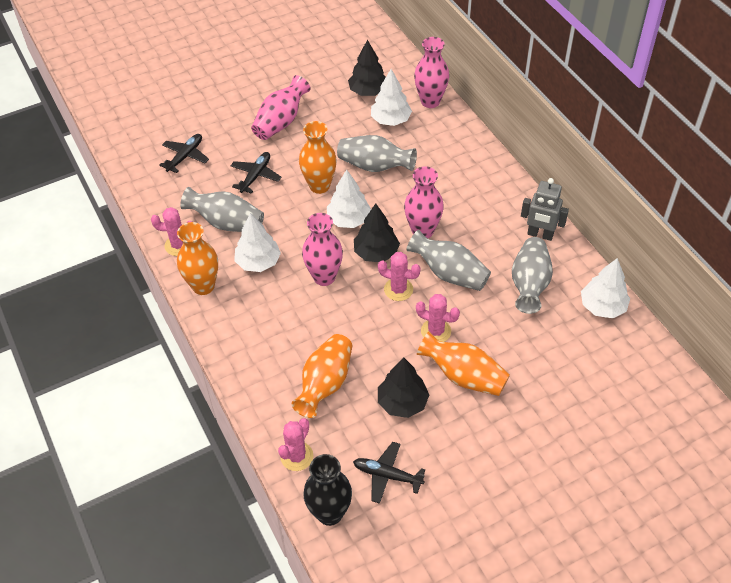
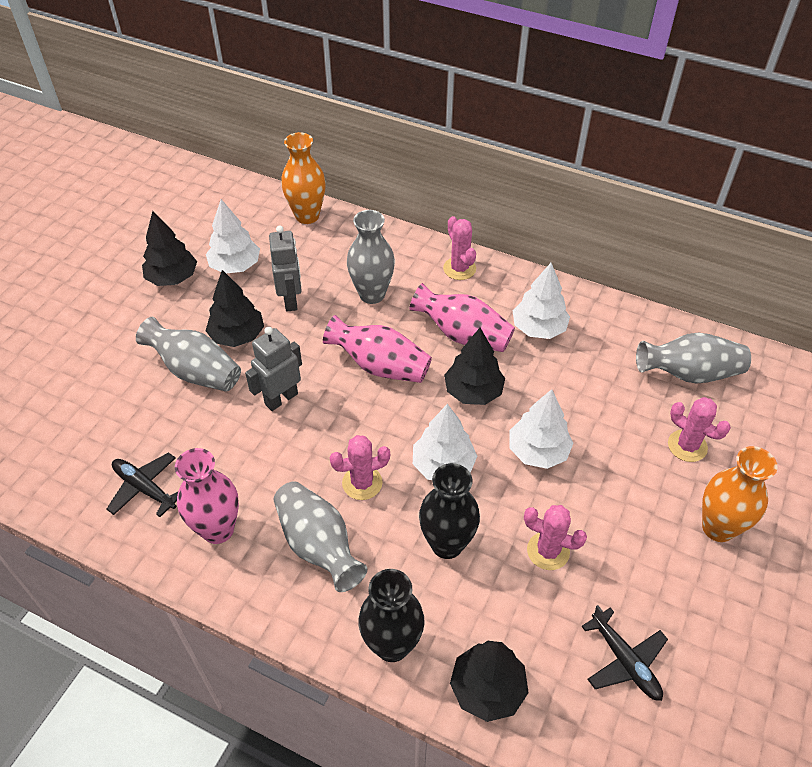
black plane: [159,134,209,173] [231,152,282,194] [353,442,425,504] = 3 -> [106,452,178,517] [581,605,668,701] = 2
black tree: [348,40,386,96] [354,204,400,262] [378,357,429,418] = 3 -> [142,211,197,286] [206,270,264,347] [444,328,505,405] [450,641,529,722] = 4
black vase: [303,454,352,526] = 1 -> [358,569,425,662] [419,463,480,559] = 2
grey robot: [521,178,569,241] = 1 -> [245,327,302,411] [269,226,302,311] = 2
orange vase: [177,222,218,295] [292,334,352,418] [299,121,337,194] [417,331,510,396] = 4 -> [281,132,326,224] [702,446,778,542] = 2
pink vase: [251,75,311,140] [302,213,343,286] [404,166,444,239] [414,37,449,108] = 4 -> [175,448,239,544] [323,315,432,383] [409,283,515,352] = 3

